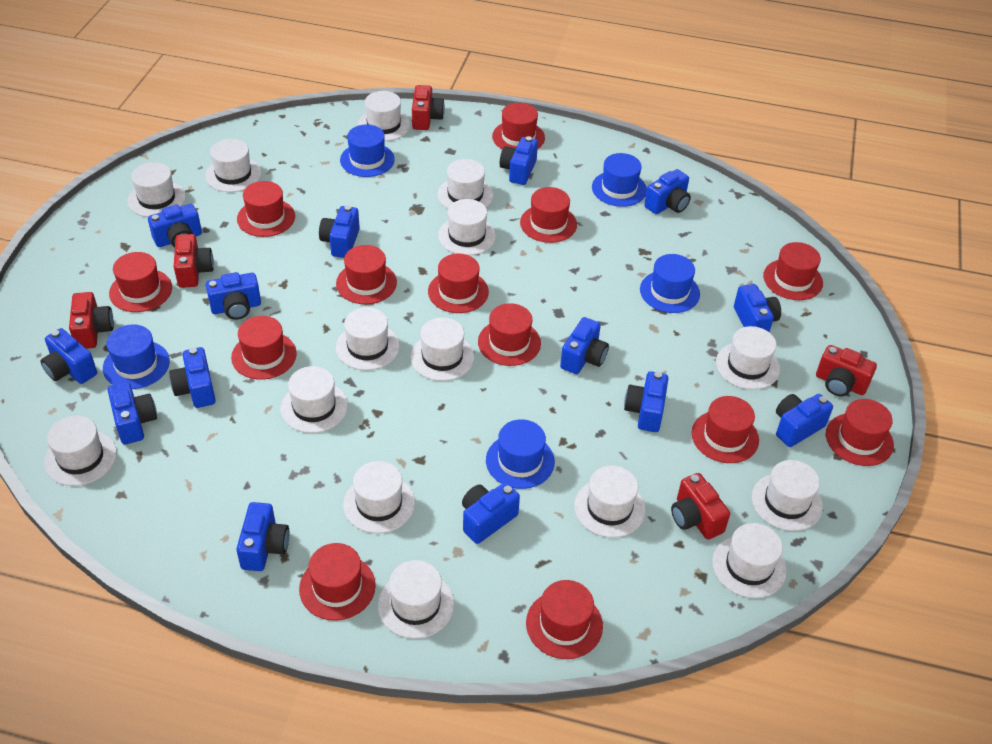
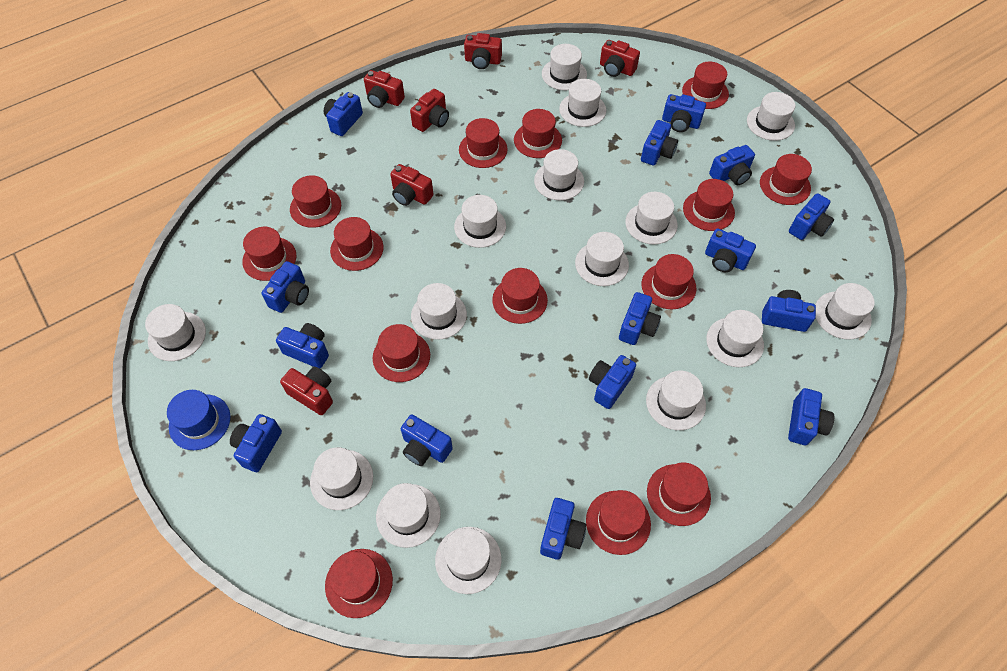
blue camera: [41,328,97,384] [108,382,157,445] [148,204,202,248] [169,347,216,408] [206,272,261,320] [236,502,289,571] [319,205,360,258] [462,482,520,544] [500,136,538,185] [560,317,609,374] [624,371,669,432] [644,169,691,214] [734,284,781,332] [776,394,833,447] = 14 -> [230,414,282,472] [262,261,309,313] [276,323,329,369] [324,92,363,136] [401,415,453,466] [540,498,586,560] [589,355,636,409] [619,292,661,345] [641,120,678,166] [662,94,706,132] [705,228,756,272] [709,145,755,186] [762,290,816,332] [788,388,834,445] [789,193,834,240] = 15
blue hat: [103,325,170,389] [340,125,395,177] [486,419,555,489] [592,153,647,207] [640,254,700,313] = 5 -> [167,390,230,450] = 1
red camera: [69,292,114,349] [174,234,214,288] [412,85,445,130] [671,473,730,539] [816,345,877,397] = 5 -> [280,367,333,415] [364,70,405,108] [390,164,434,206] [410,89,449,132] [464,33,502,69] [600,40,640,77] = 6
red hat: [109,252,172,312] [231,316,297,380] [237,181,295,237] [299,543,376,621] [336,245,397,304] [428,254,489,313] [478,303,541,366] [492,103,545,149] [520,187,577,243] [526,580,603,659] [691,396,759,463] [763,242,823,300] [826,399,894,466] = 13 -> [242,227,297,281] [290,175,341,228] [325,549,393,618] [330,217,383,271] [373,324,430,382] [459,118,508,168] [492,268,548,324] [514,109,562,158] [586,490,651,555] [642,254,696,309] [647,463,711,526] [682,62,729,109] [683,179,735,231] [760,154,812,205] = 14

